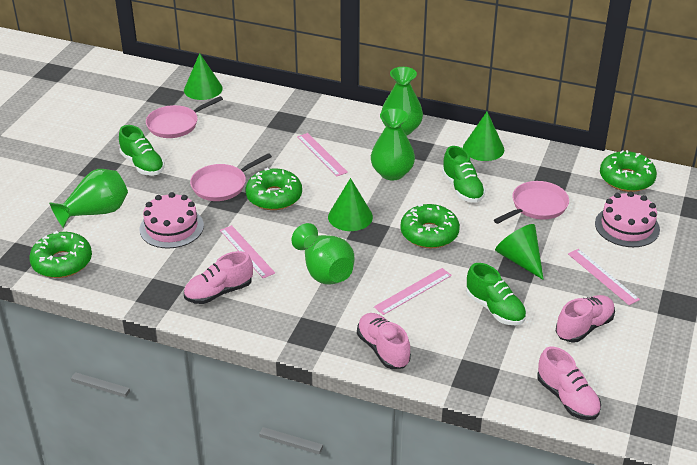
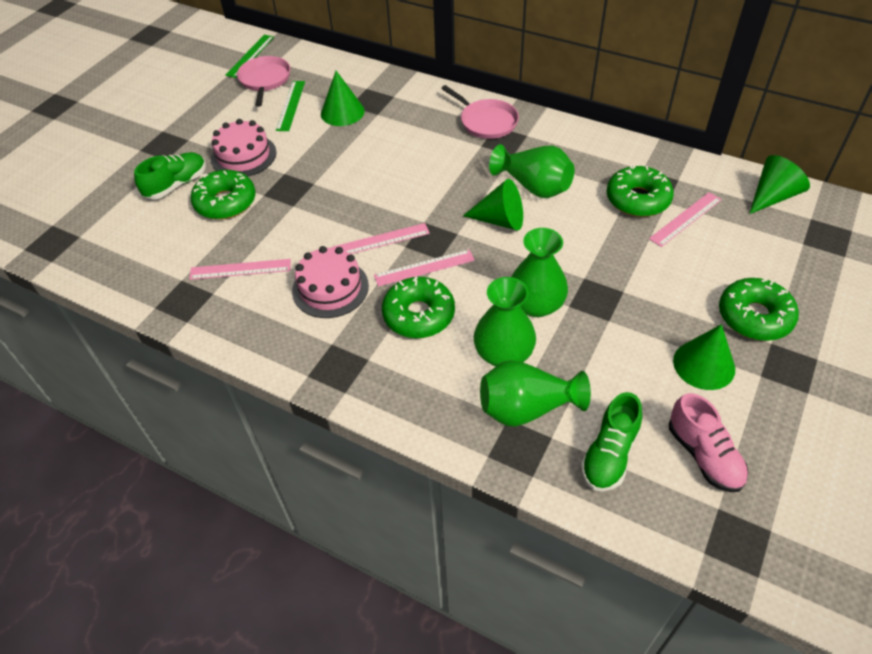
green ruler: none = 0 -> [225,35,274,78] [276,81,305,131] = 2
green shoe: [119,125,165,176] [442,146,486,203] [466,263,526,325] = 3 -> [134,152,206,199] [581,392,642,492] = 2
pink pan: [146,96,223,138] [190,153,272,201] [494,181,569,224] = 3 -> [237,56,290,107] [441,85,519,139] = 2
pink shoe: [184,251,253,304] [357,313,411,369] [537,346,601,420] [556,295,615,343] = 4 -> [669,393,748,492] = 1

